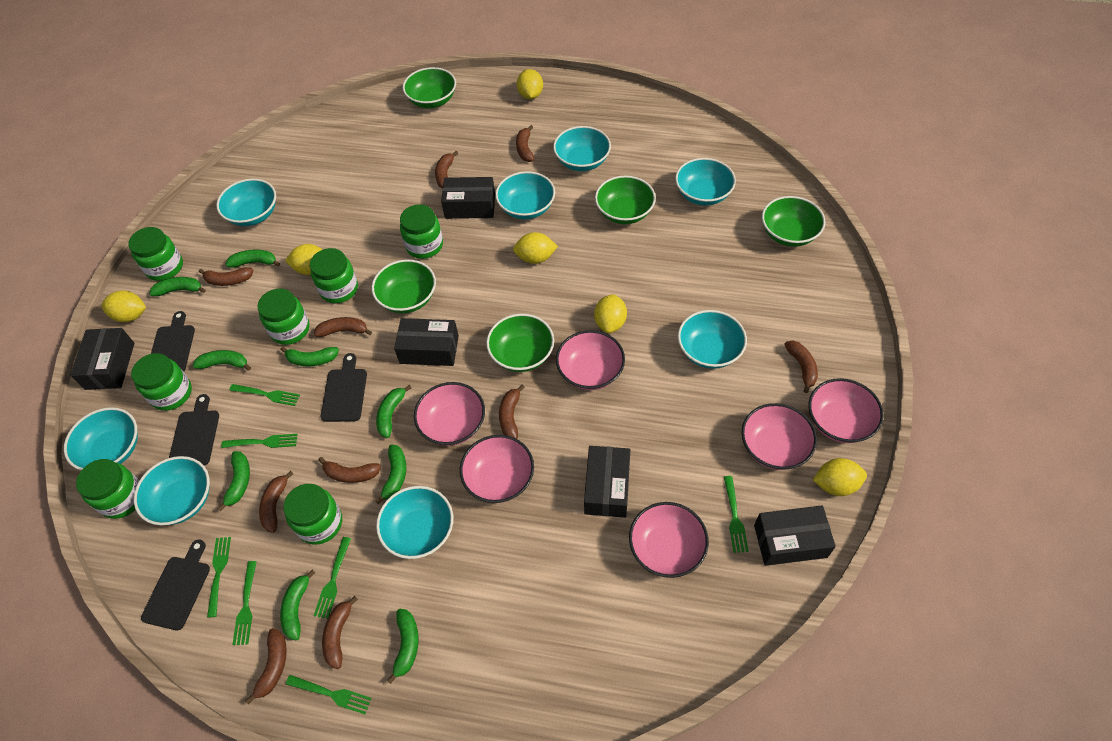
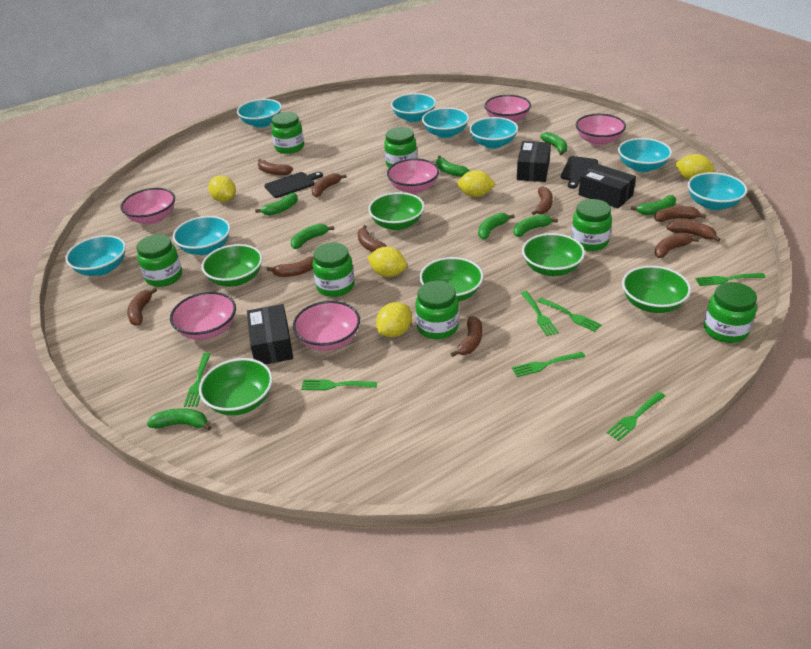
black box: [71,328,135,390] [394,318,459,366] [441,177,495,219] [584,446,631,518] [754,505,836,566] = 5 -> [247,304,293,364] [517,141,551,182] [579,164,636,209] = 3
black cutting board: [141,540,210,630] [151,311,195,372] [169,394,219,465] [321,353,367,422] = 4 -> [264,172,323,198] [561,156,598,189] = 2
green banana: [149,277,205,296] [193,350,251,371] [217,451,250,511] [225,250,280,268] [280,346,339,366] [280,570,315,641] [375,445,406,504] [376,385,411,438] [387,609,419,684] = 9 -> [147,408,211,431] [255,193,298,216] [291,224,334,249] [436,156,470,177] [478,213,515,239] [513,214,558,237] [540,132,567,155] [631,195,676,215] = 8
green bowl: [372,260,436,313] [403,67,456,108] [486,314,554,372] [595,176,656,224] [762,196,825,247] = 5 -> [199,358,273,416] [202,244,262,287] [368,192,424,230] [420,257,483,302] [522,233,585,276] [622,266,691,313] = 6
yellow lemon: [101,290,146,322] [285,244,322,275] [513,232,558,264] [517,69,543,99] [594,294,627,333] [813,458,867,496] = 6 -> [208,175,236,202] [367,247,407,277] [376,302,412,337] [457,170,496,197] [675,154,714,180] = 5

